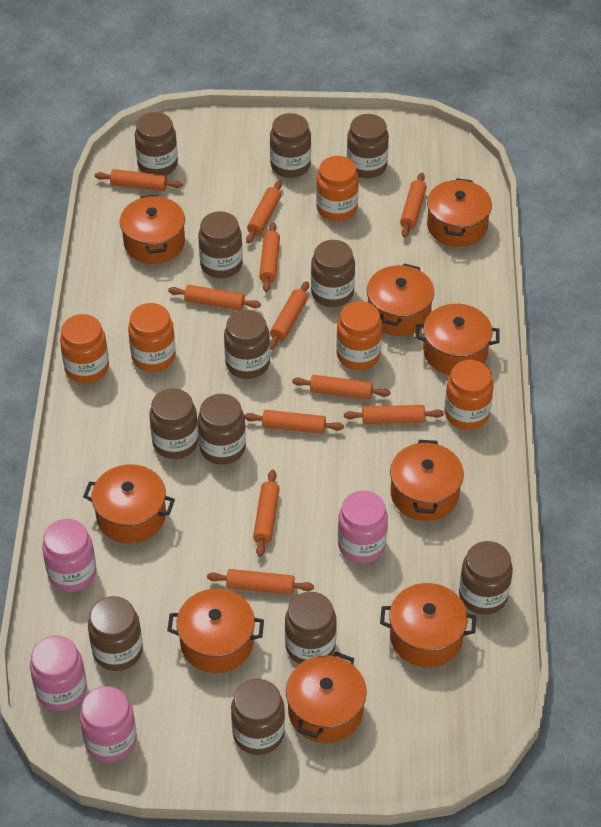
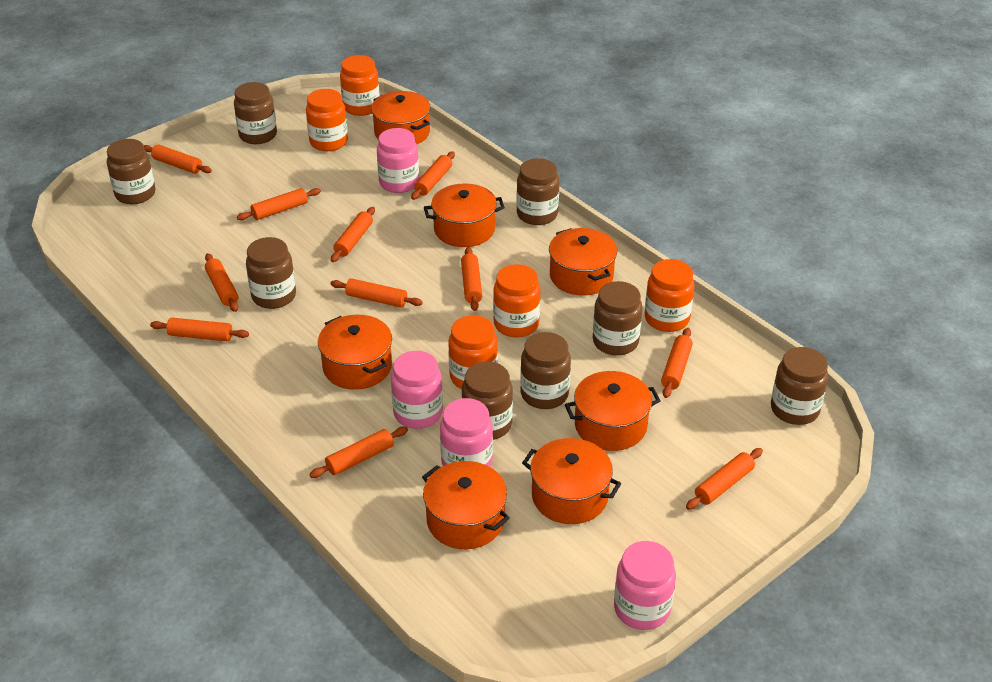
brown jar: [88,596,143,671] [135,112,178,175] [149,388,198,459] [198,211,243,278] [198,394,246,464] [224,310,270,379] [231,679,285,755] [270,113,311,178] [285,592,337,664] [311,240,355,307] [347,114,389,179] [459,541,513,615] = 12 -> [107,139,155,204] [234,82,277,144] [246,237,296,309] [462,362,513,440] [516,158,559,225] [520,332,571,409] [593,281,642,355] [771,347,828,425] = 8
orange pot: [83,464,175,544] [120,195,185,264] [167,589,264,673] [286,652,367,743] [367,263,434,336] [380,583,476,667] [390,440,464,521] [415,304,500,375] [427,178,492,247] = 9 -> [318,315,392,390] [371,91,431,144] [422,461,510,549] [424,183,505,247] [522,438,621,524] [549,228,617,296] [565,371,661,451] = 7

